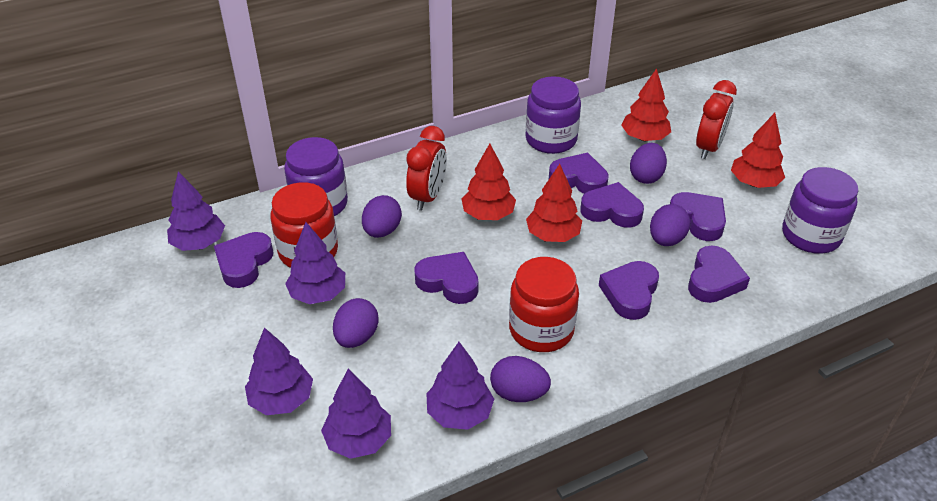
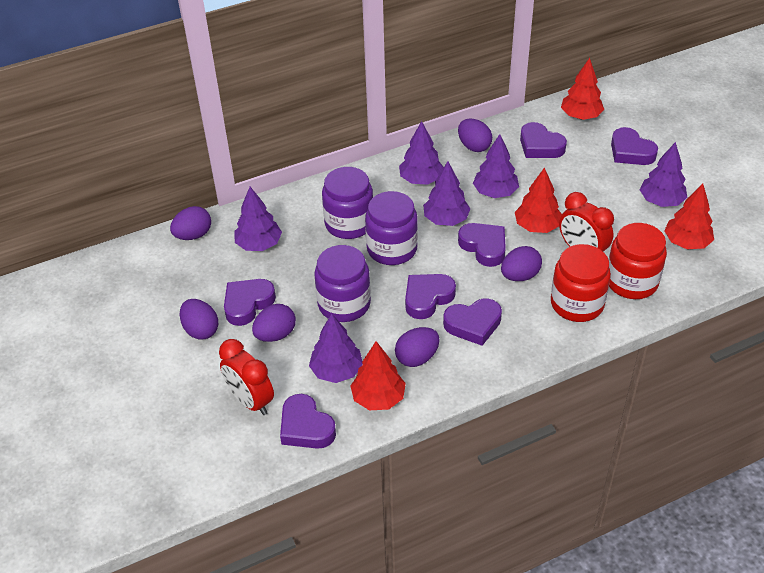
purple egg: [333,298,379,348] [362,195,402,238] [490,356,551,402] [630,143,667,184] [650,204,690,246] = 5 -> [170,206,211,240] [180,299,218,340] [252,304,296,342] [395,327,440,367] [458,119,492,152] [501,246,542,281] = 6
purple tree: [167,172,225,251] [245,327,313,415] [285,222,345,304] [321,369,391,459] [426,342,494,430] = 5 -> [234,187,282,251] [309,313,363,383] [399,121,444,185] [423,161,471,226] [473,134,519,198] [640,142,687,207] = 6

